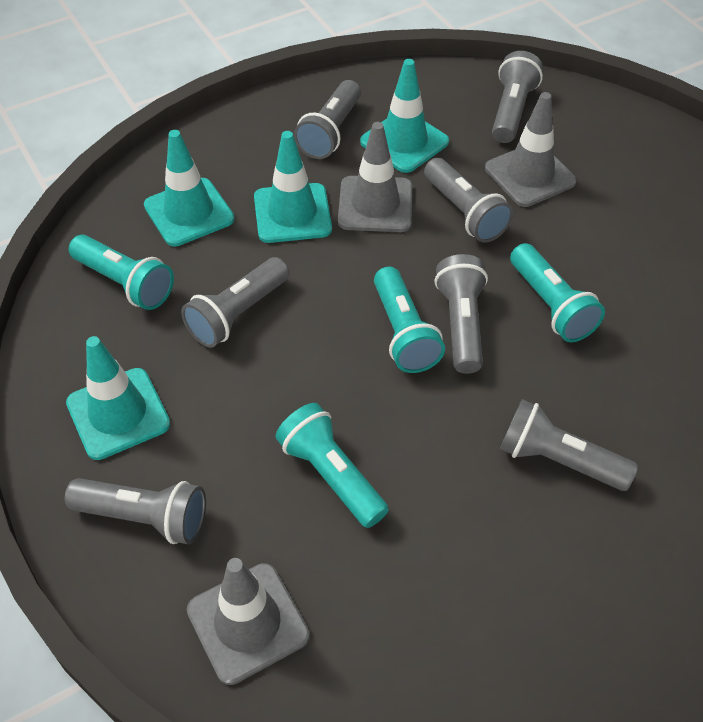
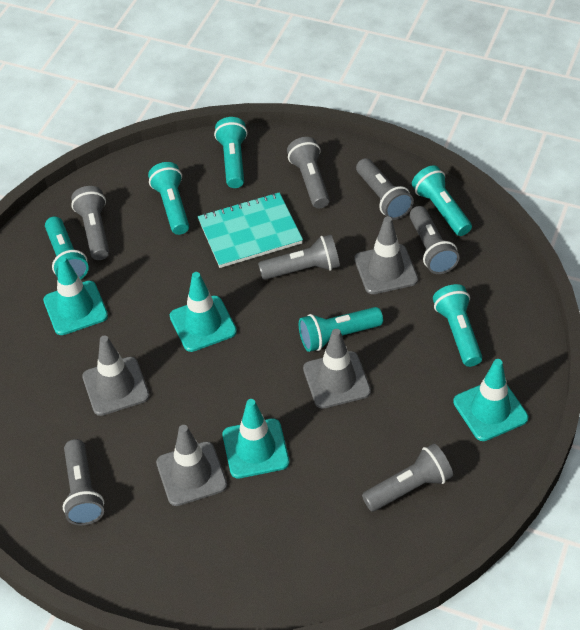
grey traffic cone: [187,558,310,685] [338,122,412,232] [485,92,577,207] = 3 -> [82,335,149,416] [156,425,227,506] [303,329,371,409] [355,216,418,294] = 4
turquoise flashlight: [69,235,174,310] [275,403,389,528] [374,266,445,373] [510,243,605,342] = 4 -> [45,217,89,280] [148,162,189,235] [214,117,248,188] [299,307,383,352] [412,165,472,236] [433,284,482,367] = 6
turquoise notebook: none = 0 -> [198,192,303,268] = 1

